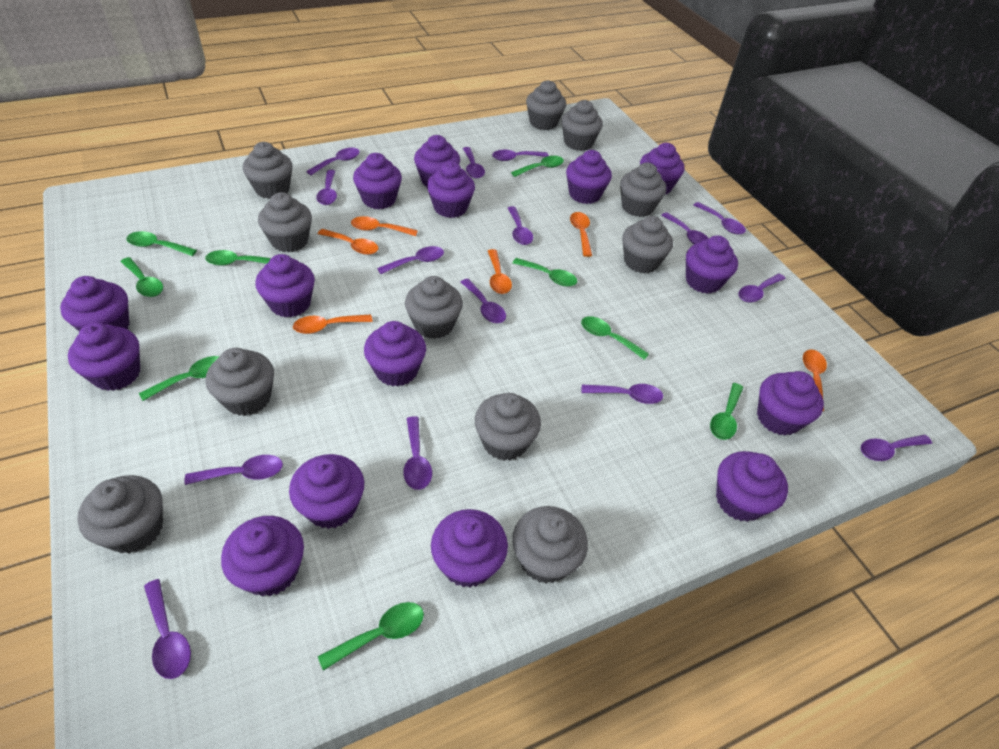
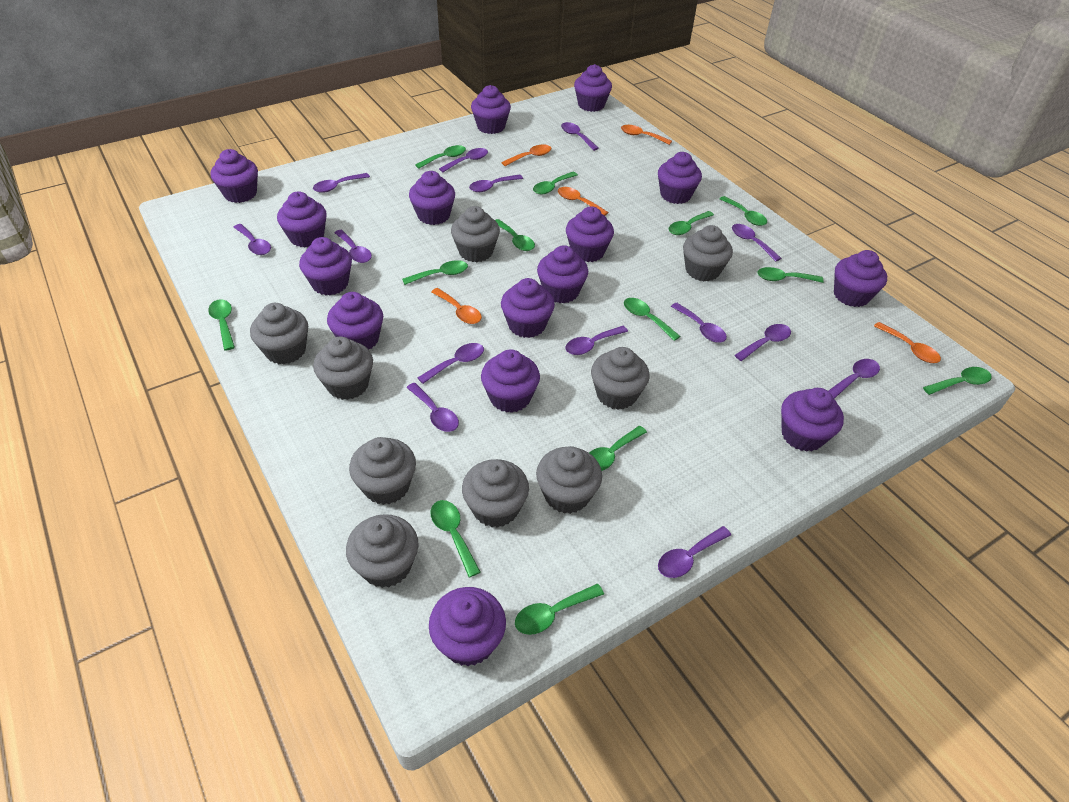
green spoon: [120,257,163,297] [127,231,197,256] [139,356,219,401] [205,250,271,266] [318,602,424,671] [511,156,564,177] [513,258,577,287] [581,316,649,360] [710,383,744,440] = 9 -> [208,299,235,351] [402,260,468,285] [415,145,466,169] [431,500,480,577] [495,219,535,251] [515,584,604,635] [533,172,578,194] [589,426,647,471] [624,298,680,341] [669,211,714,235] [720,196,767,226] [757,267,824,283] [923,367,992,395] = 13
grey cupcake: [77,475,163,554] [206,348,274,416] [243,142,293,199] [258,192,312,252] [405,276,463,339] [475,393,541,461] [512,506,588,583] [526,80,566,130] [561,100,603,151] [620,162,666,217] [622,216,673,274] = 11 -> [250,303,308,365] [313,337,373,400] [346,514,419,588] [349,437,416,505] [451,206,500,262] [462,459,529,528] [536,446,602,514] [591,347,650,410] [683,225,733,282] = 9
orange spoon: [293,314,372,334] [318,229,378,255] [351,216,418,236] [488,249,512,294] [570,212,592,257] [803,350,827,411] = 6 -> [431,288,482,324] [501,144,551,166] [558,187,609,216] [621,125,672,145] [874,322,941,363] = 5
purple spoon: [144,579,191,679] [185,455,283,485] [306,148,360,175] [316,170,337,205] [377,246,444,274] [403,416,432,490] [461,279,506,323] [463,147,485,178] [492,150,549,161] [508,206,533,245] [582,384,663,404] [661,212,709,244] [694,202,746,234] [738,273,786,302] [861,435,932,461] = 15 -> [234,224,271,255] [313,173,370,193] [335,230,372,263] [406,383,459,432] [418,343,484,384] [439,148,488,172] [469,174,523,192] [561,122,599,151] [565,326,628,355] [658,526,731,578] [671,303,727,343] [732,224,781,262] [735,324,791,361] [828,359,880,399] = 14

